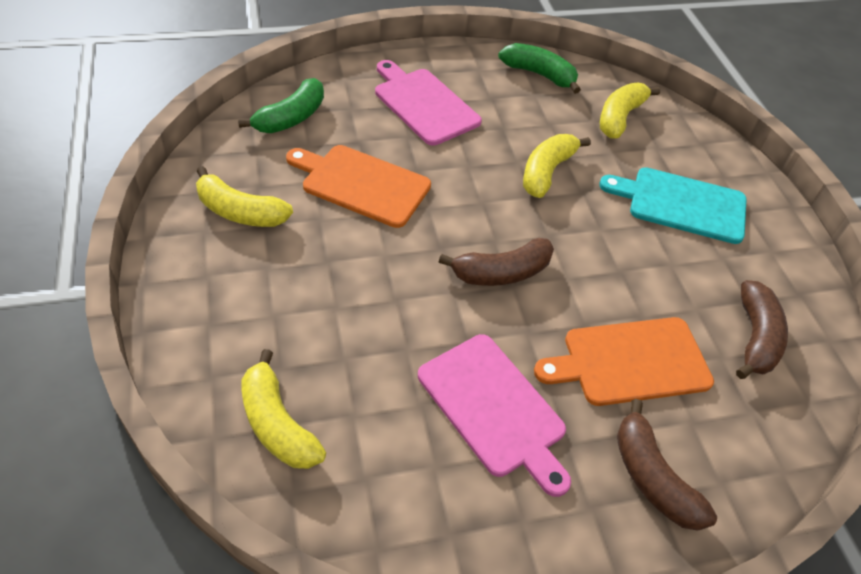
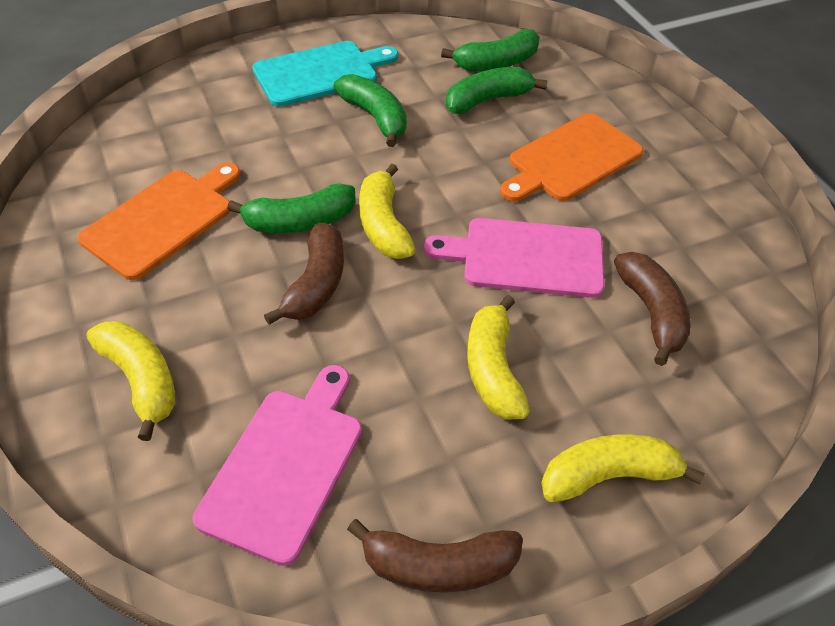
green banana: [238,78,324,133] [498,43,581,94] = 2 -> [227,183,356,233] [334,74,407,147] [441,29,540,71] [446,67,548,114] = 4

